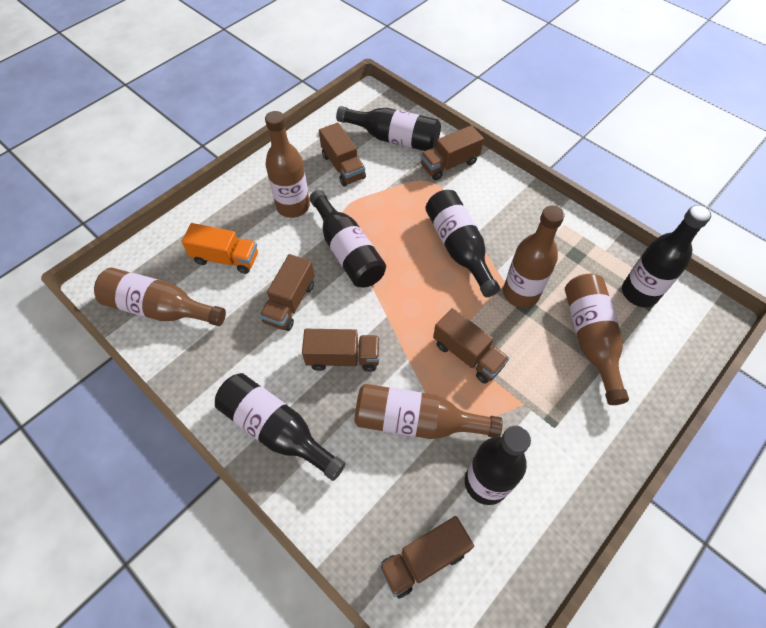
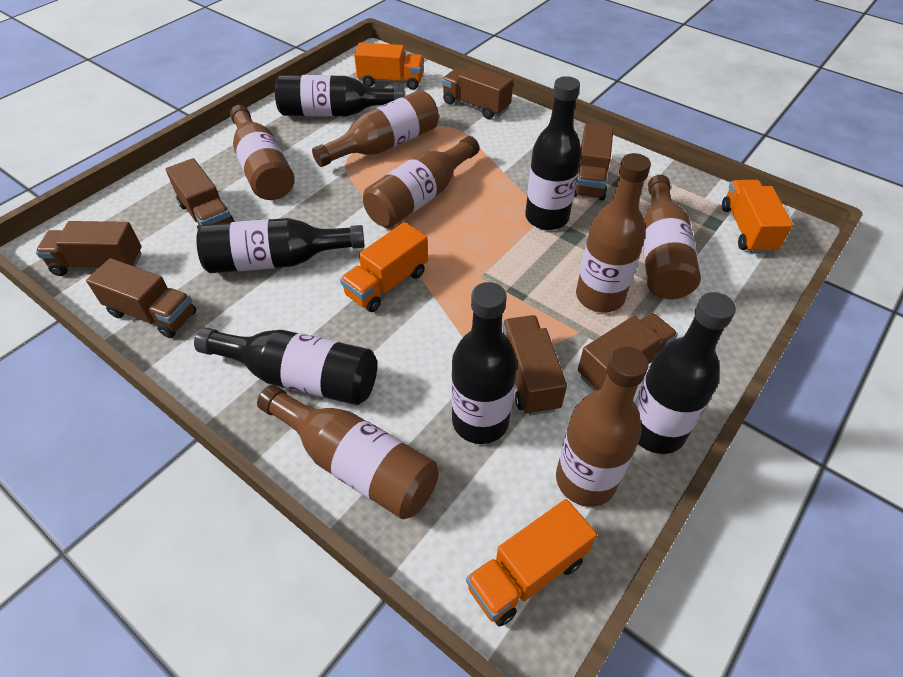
brown bottle: [94,268,226,326] [265,111,310,218] [354,384,503,439] [503,205,564,308] [565,274,629,405] = 5 -> [230,105,295,200] [257,385,439,519] [312,90,439,167] [363,136,479,228] [556,347,648,507] [576,153,651,313] [642,175,701,299] = 7
brown truck: [259,254,314,331] [302,329,380,372] [319,123,366,186] [379,516,474,599] [421,125,484,180] [433,308,509,384] = 6 -> [36,221,142,276] [86,258,196,338] [166,158,235,231] [442,65,513,119] [502,315,567,416] [574,124,614,201] [578,313,678,391] = 7
orange truck: [181,223,258,274] = 1 -> [340,222,428,312] [354,42,424,90] [466,499,597,627] [722,180,793,253] = 4

